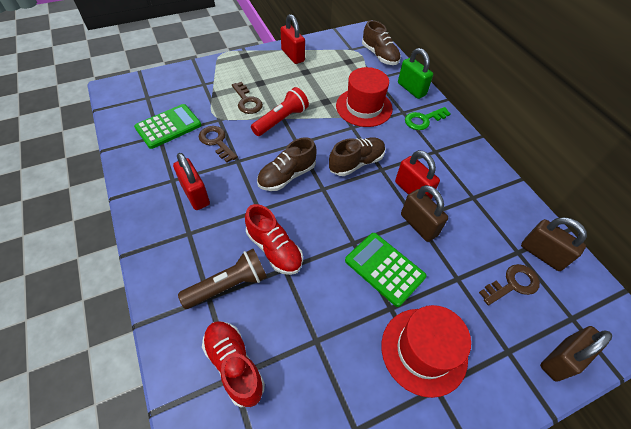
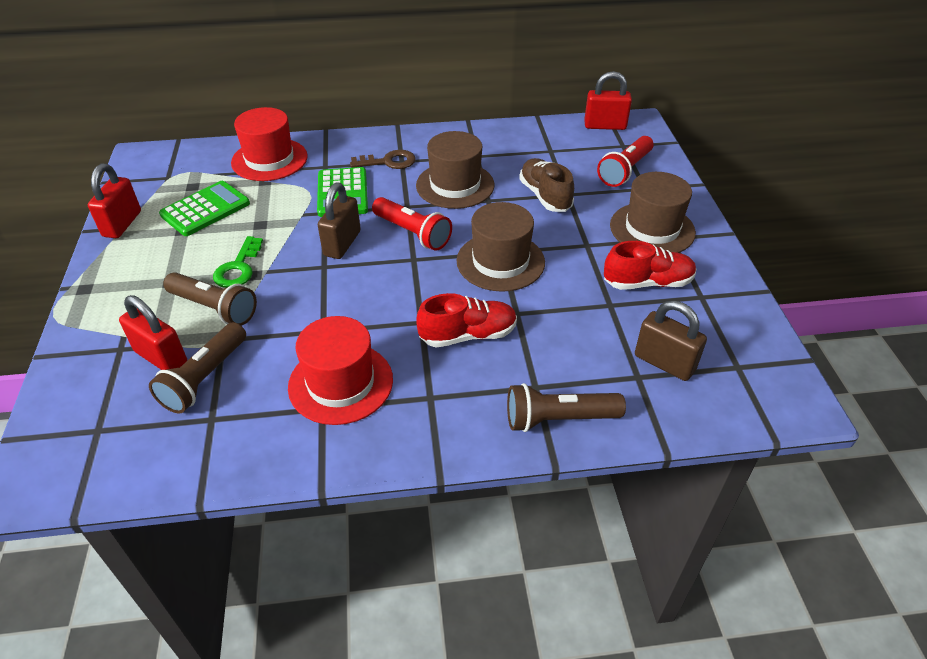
brown flashlight: [178,249,267,309] = 1 -> [149,322,246,414] [163,272,257,326] [507,383,626,432] = 3
brown hat: none = 0 -> [416,131,494,209] [457,202,545,292] [610,172,696,253] = 3
brown key: [199,126,238,162] [232,82,263,114] [479,264,540,305] = 3 -> [350,150,416,169] = 1
brown padlock: [401,185,448,242] [521,217,587,271] [540,326,612,382] = 3 -> [318,183,361,259] [635,301,707,381] = 2
brown shoe: [257,137,316,191] [329,137,386,176] [362,20,401,65] = 3 -> [519,158,574,212] = 1
green padlock: [398,48,433,99] = 1 -> none = 0
red flashlight: [251,87,309,136] = 1 -> [372,197,452,251] [597,136,654,187] = 2

